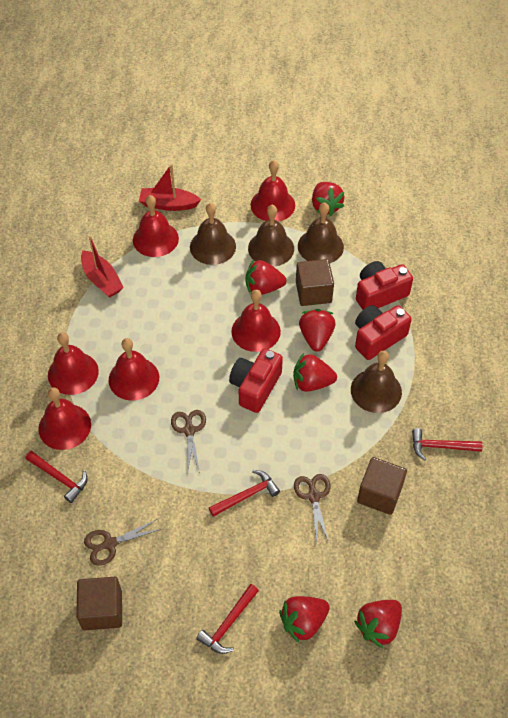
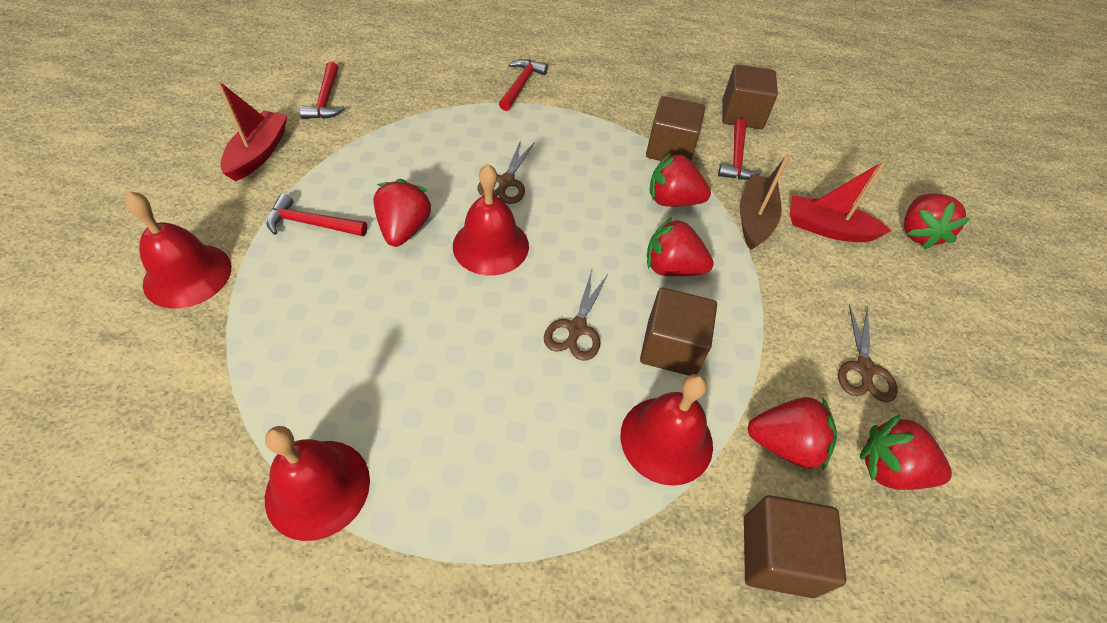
brown bell: [190,203,236,265] [248,205,294,267] [298,203,344,263] [351,351,402,413] = 4 -> none = 0
brown boat: none = 0 -> [740,154,790,250] = 1
brown cube: [76,577,122,630] [296,259,334,306] [357,457,407,515] = 3 -> [640,288,717,376] [646,96,705,161] [722,64,778,129] [744,495,846,598] = 4
red bell: [38,387,91,450] [48,332,99,395] [109,338,159,401] [133,195,179,257] [231,290,281,352] [250,160,295,222] = 6 -> [125,191,231,309] [265,426,370,541] [453,164,529,276] [620,374,713,486] = 4
red camera: [229,348,283,413] [355,305,412,360] [356,261,413,310] = 3 -> none = 0

